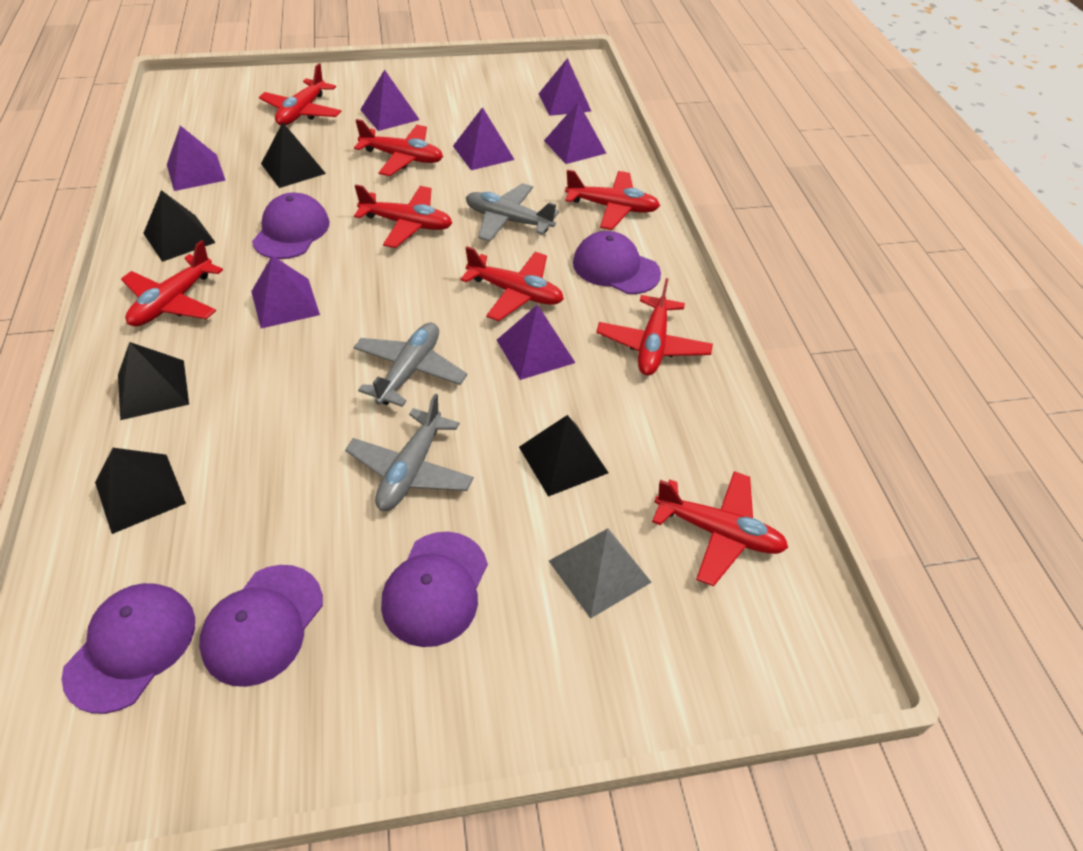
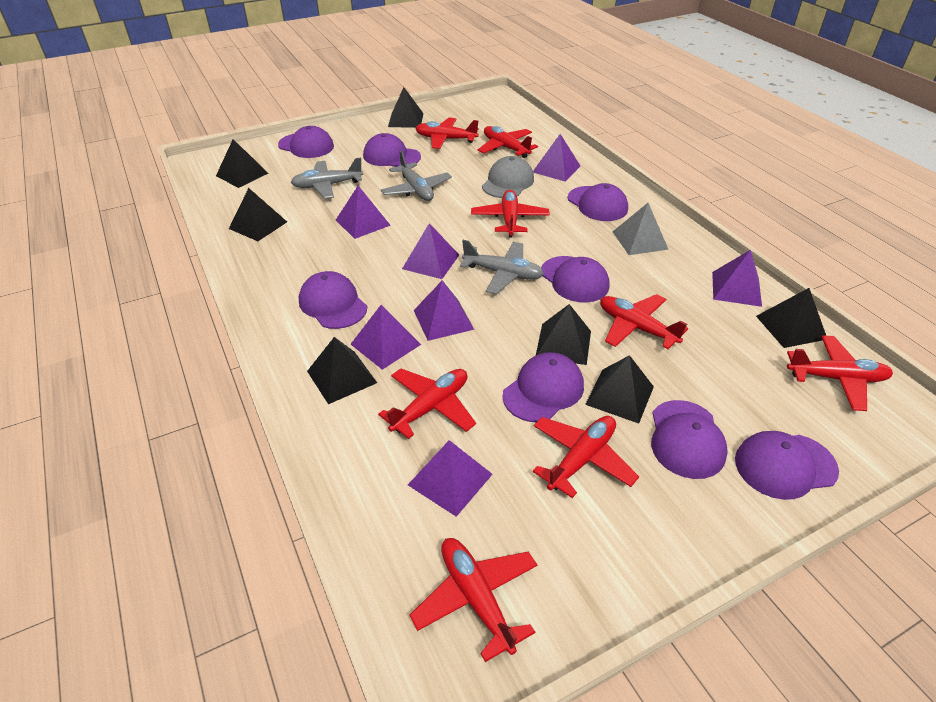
black pyramid: [95,448,186,534] [118,342,189,420] [143,190,216,262] [261,122,326,188] [519,415,608,497] = 5 -> [216,139,269,188] [229,188,287,241] [307,337,377,404] [388,87,424,128] [536,304,591,365] [585,355,654,424] [756,288,826,348] = 7
grey cap: none = 0 -> [482,156,534,198] = 1
purple cap: [62,583,195,714] [199,565,323,687] [252,192,329,259] [381,532,488,647] [573,231,661,294] = 5 -> [278,126,334,158] [299,271,367,329] [363,133,421,167] [502,352,584,422] [541,256,610,303] [568,183,628,221] [651,400,728,479] [735,431,839,500] = 8

